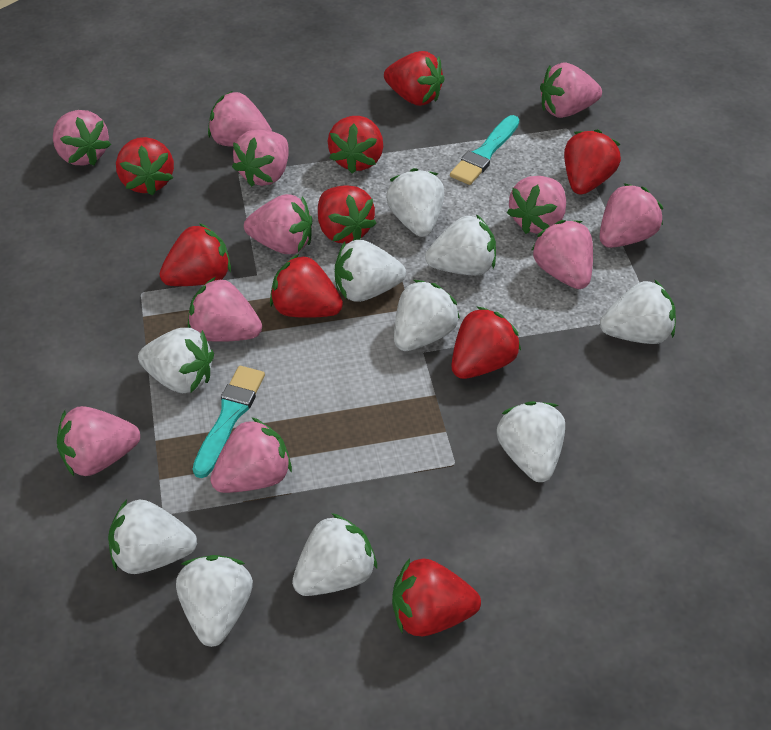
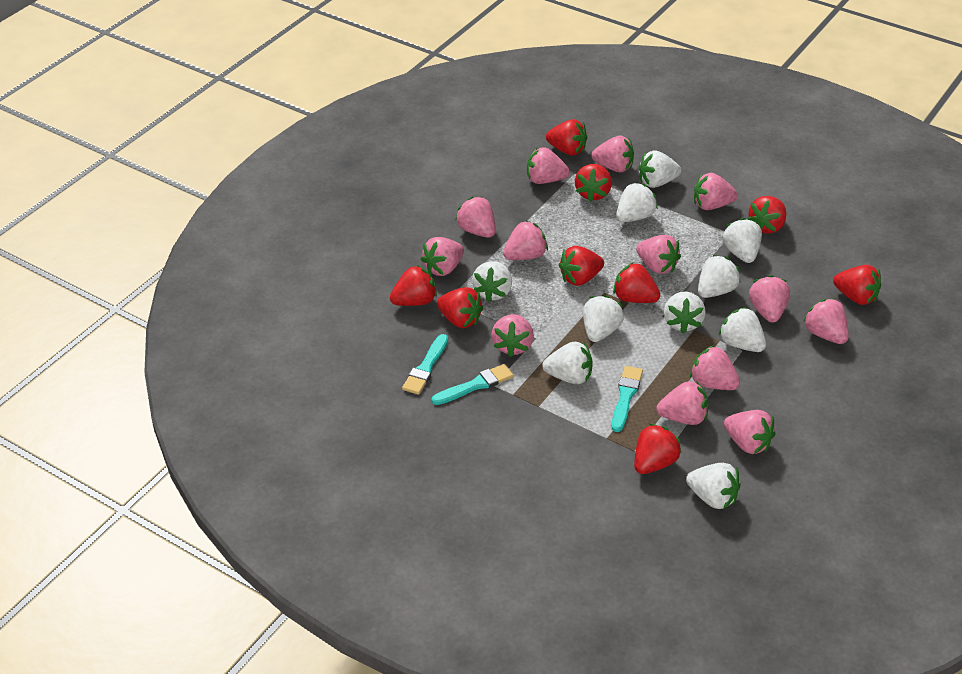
pink strawberry: [53,110,111,166] [57,406,140,476] [188,277,262,342] [208,91,272,147] [210,418,292,493] [232,129,289,187] [244,194,312,254] [507,176,566,234] [531,220,593,289] [540,62,602,118] [599,183,663,248] = 11 -> [421,237,464,276] [455,197,496,238] [492,314,534,357] [503,221,548,260] [527,147,570,184] [592,136,634,172] [636,235,681,274] [656,381,709,425] [690,345,740,390] [694,173,738,210] [724,410,776,454] [749,275,790,323] [803,299,849,344] = 13
turquoise brush: [193,366,265,478] [450,115,519,185] = 2 -> [402,334,448,395] [431,364,514,405] [611,366,643,432] = 3

